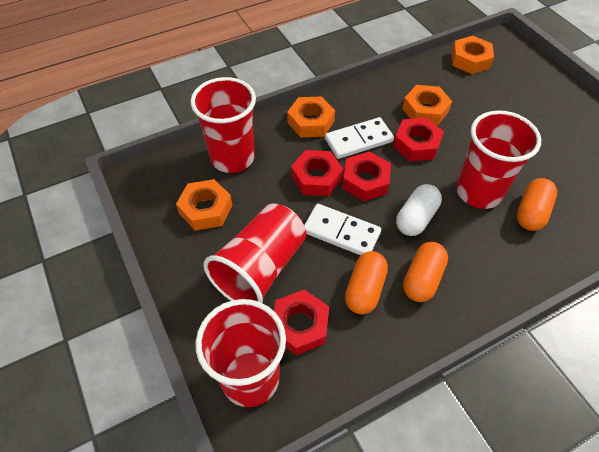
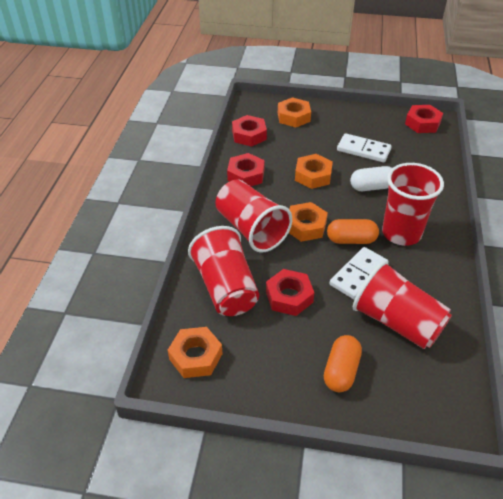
orange capsule: [345,251,388,314] [403,242,448,302] [517,178,557,231] = 3 -> [324,335,362,392] [327,219,379,244] = 2

